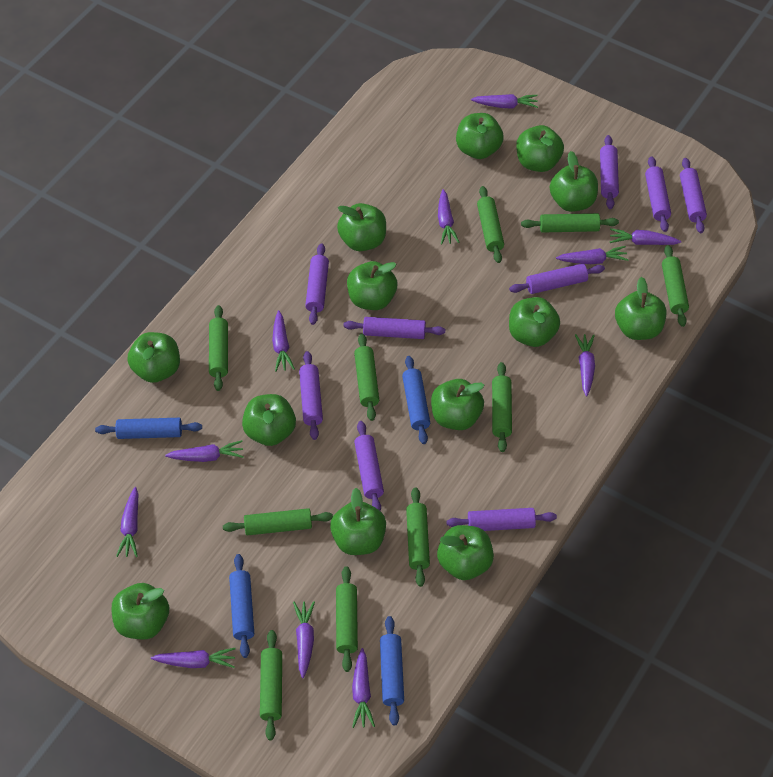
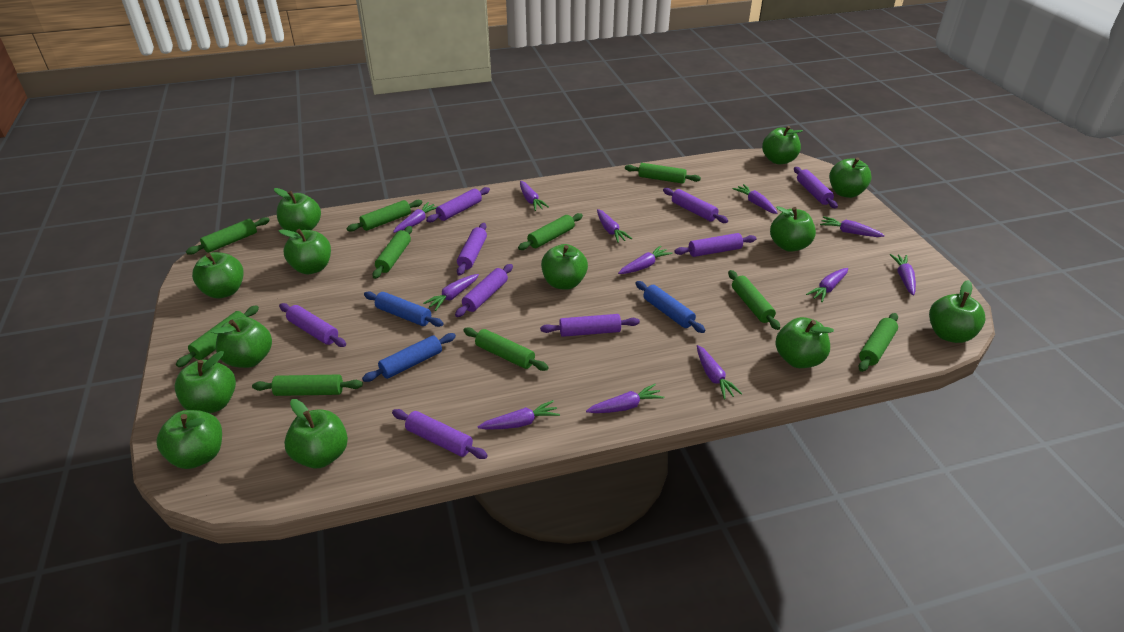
blue rolling pin: [95,418,202,439] [229,554,254,658] [380,616,404,726] [402,356,430,444] = 4 -> [362,333,456,382] [364,292,444,327] [635,281,705,333] = 3
purple carrot: [116,487,138,557] [151,648,235,668] [165,440,244,462] [272,310,295,372] [293,601,315,678] [352,648,375,728] [438,189,460,244] [471,94,538,108] [556,246,629,264] [575,334,595,397] [610,228,681,245] = 11 -> [393,202,438,233] [423,274,479,311] [477,400,560,430] [520,181,549,211] [586,384,664,413] [597,209,632,243] [618,246,672,274] [697,345,743,399] [733,184,778,214] [806,268,848,302] [820,216,885,237] [890,254,916,295] = 12

